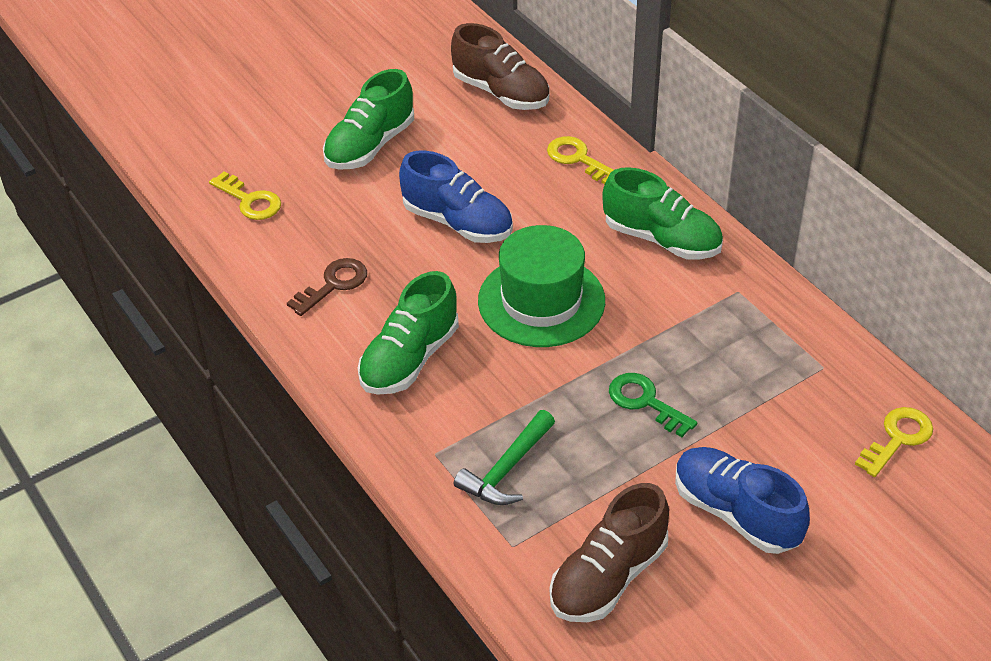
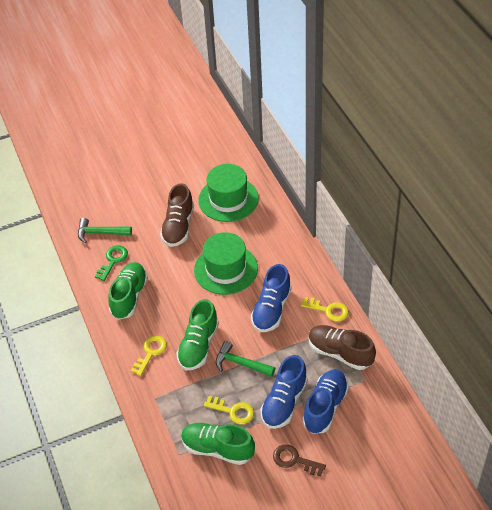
blue shoe: [399,150,513,243] [675,447,810,554] = 2 -> [251,264,292,332] [260,355,308,429] [303,370,349,434] = 3
green hammer: [454,410,555,505] = 1 -> [78,218,132,243] [216,341,275,377] = 2
green hat: [478,225,605,347] = 1 -> [194,232,258,295] [198,164,259,222] = 2

